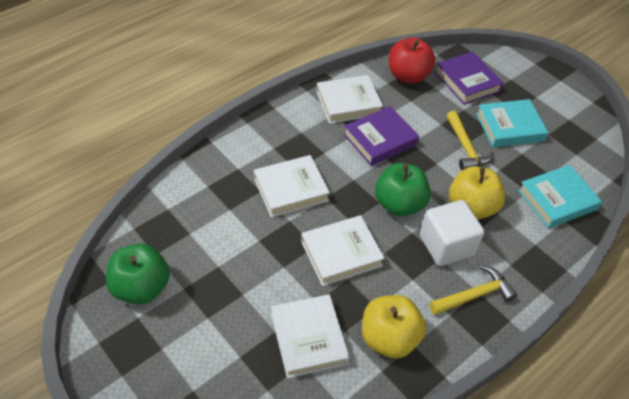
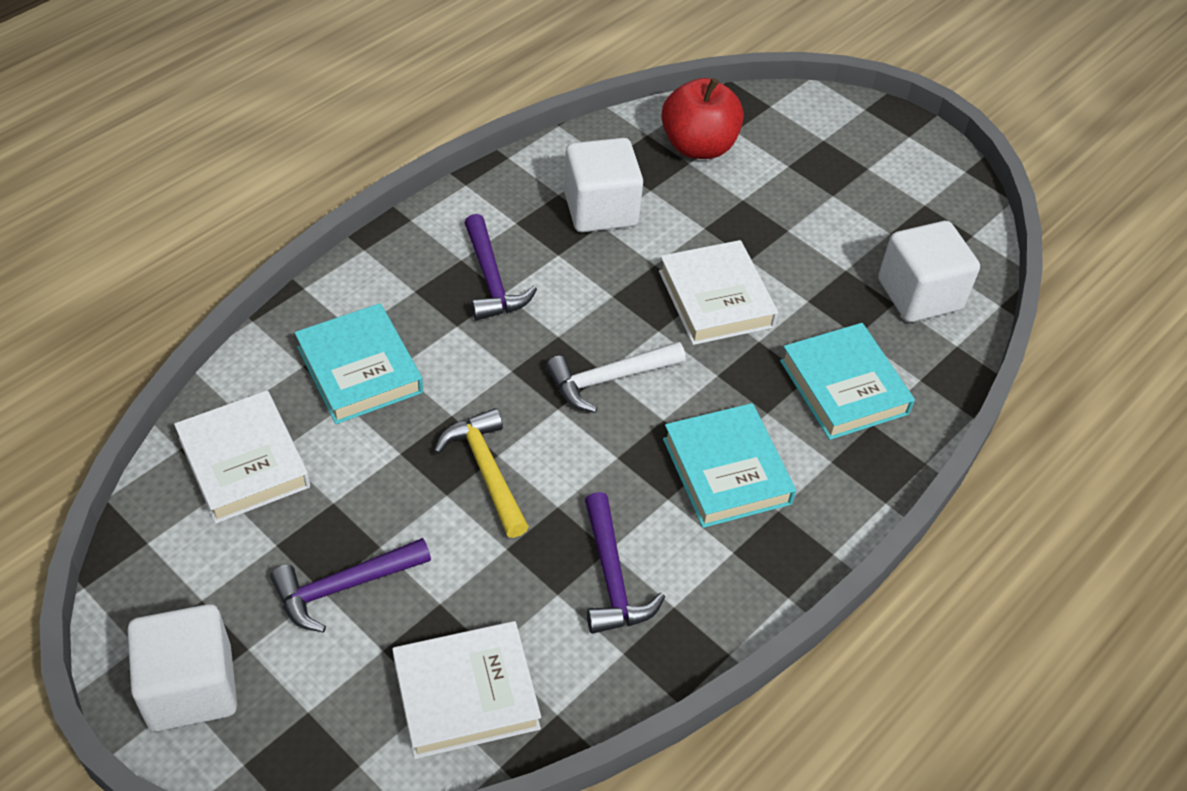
green apple: [106,244,170,305] [375,163,431,217] = 2 -> none = 0
purple book: [343,106,419,166] [434,51,504,105] = 2 -> none = 0
purple hammer: none = 0 -> [270,538,431,632] [465,214,537,321] [585,492,665,634] = 3
turquoise book: [476,99,549,147] [518,165,602,228] = 2 -> [295,303,423,424] [663,403,796,528] [780,323,915,440] = 3
white book: [254,155,330,218] [271,294,350,378] [301,215,385,286] [316,75,383,124] = 4 -> [174,391,310,524] [392,621,541,759] [659,240,778,345] = 3
white cube: [420,200,484,266] = 1 -> [127,604,237,731] [564,138,643,232] [878,221,980,322] = 3
white hammer: none = 0 -> [546,342,685,413] = 1
yellow apple: [362,295,426,358] [449,166,505,219] = 2 -> none = 0
yellow hammer: [429,265,517,315] [446,111,494,170] = 2 -> [434,408,529,538] = 1

